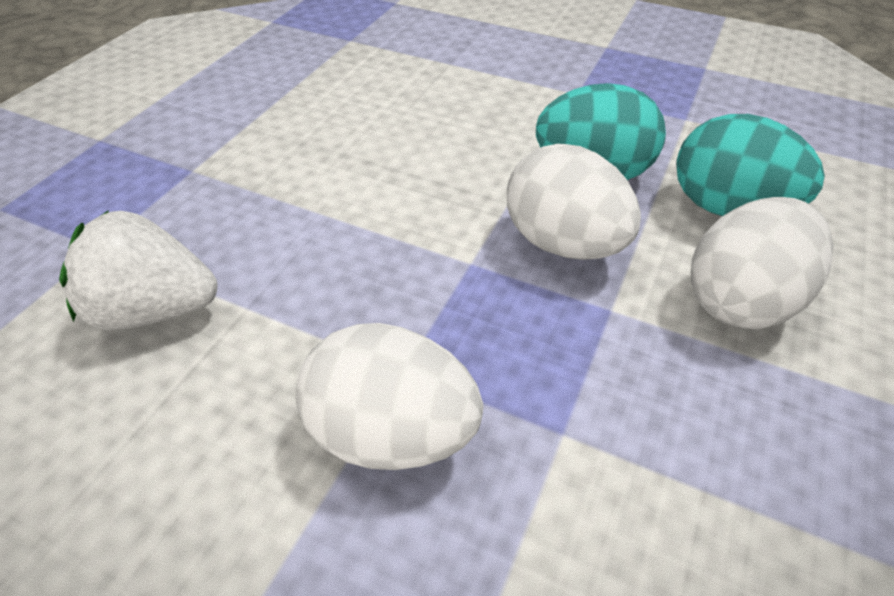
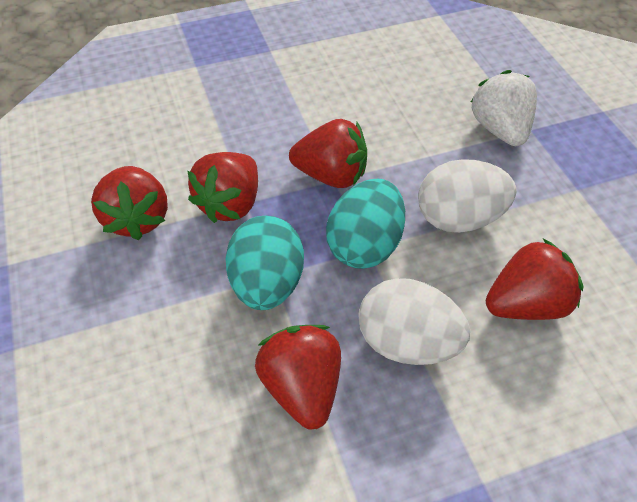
red strawberry: none = 0 -> [91,166,168,240] [188,152,258,223] [255,325,341,430] [289,119,367,188] [486,238,584,320] = 5
white egg: [296,323,483,470] [507,144,641,260] [691,197,834,329] = 3 -> [359,278,470,365] [418,159,516,233] = 2

